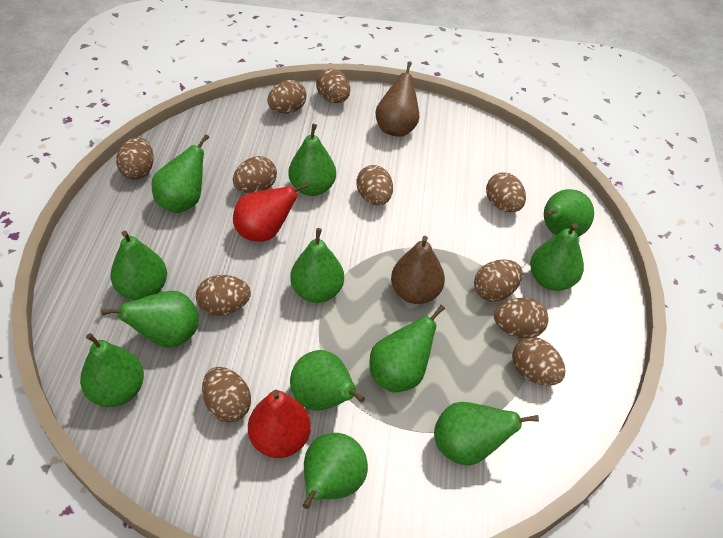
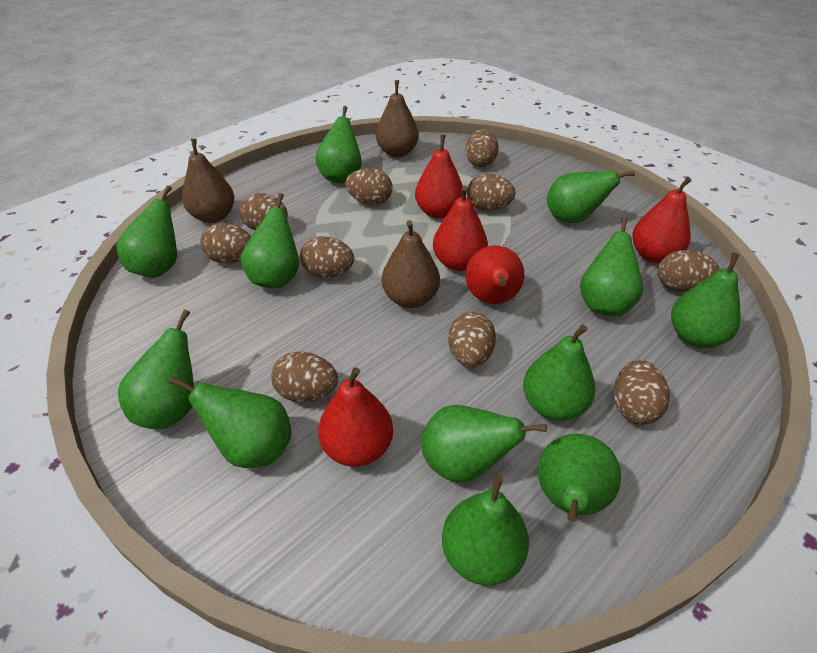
brown egg: [116,137,154,180] [196,275,251,316] [202,367,251,423] [233,156,277,194] [267,80,307,114] [316,69,350,103] [356,165,393,206] [474,259,523,301] [486,172,526,212] [494,298,549,339] [512,337,565,386] = 11 -> [200,223,251,263] [239,193,288,230] [271,351,338,402] [300,236,354,278] [345,168,392,205] [448,312,496,367] [466,129,499,167] [467,174,516,211] [614,360,670,425] [658,250,720,292] = 10
brown pear: [375,61,419,137] [391,236,445,304] = 2 -> [182,139,235,223] [376,80,419,157] [382,220,440,308] = 3
red pear: [233,183,309,241] [248,390,311,458] = 2 -> [318,367,393,467] [415,135,463,219] [433,186,488,271] [465,245,524,304] [632,177,692,263] = 5

